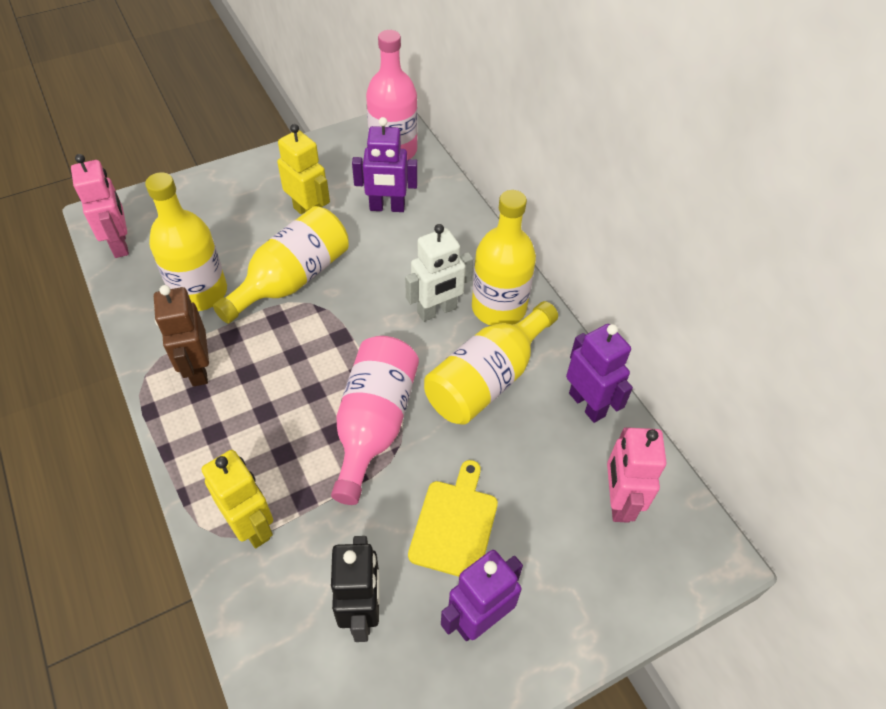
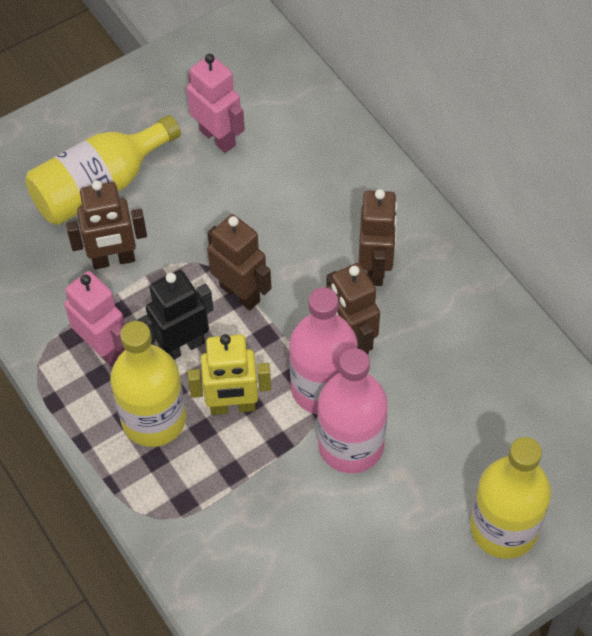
brown robot: [154,285,209,387] = 1 -> [66,180,147,269] [207,214,271,310] [326,263,380,355] [359,189,398,286] = 4
purple robot: [352,117,418,212] [441,550,523,641] [566,324,633,423] = 3 -> none = 0
white robot: [405,224,473,322] = 1 -> none = 0
yellow bottle: [145,172,227,311] [213,206,349,324] [424,301,558,425] [472,190,536,326] = 4 -> [25,115,181,225] [110,321,186,447] [470,437,551,559] = 3
yellow cutting board: [408,460,498,577] = 1 -> none = 0
yellow robot: [202,450,273,548] [277,124,330,214] = 2 -> [188,334,271,415] = 1

